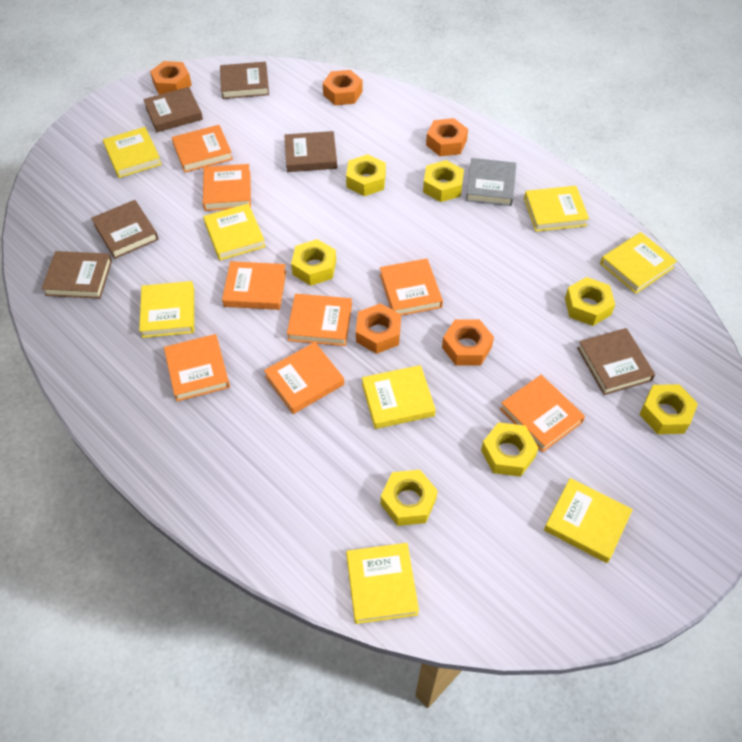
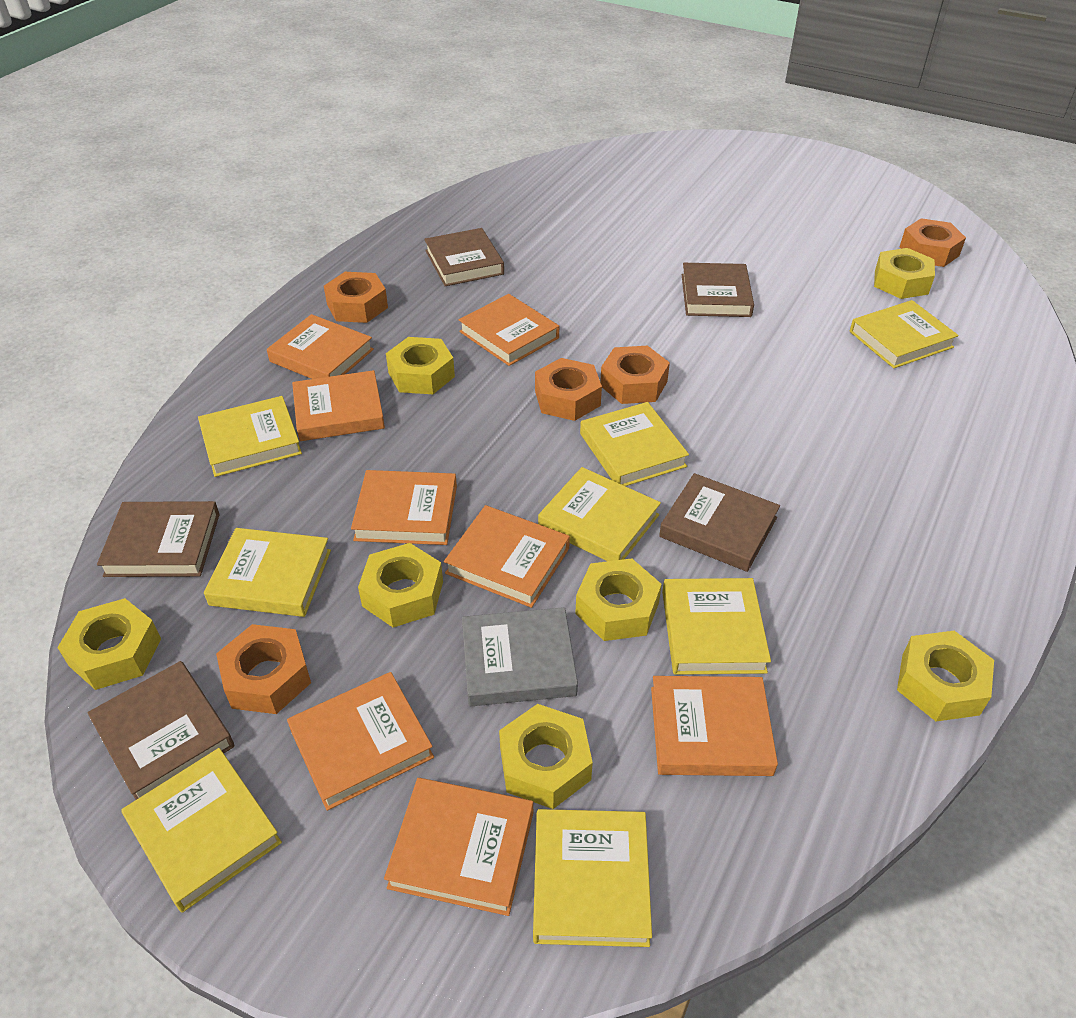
brown book: [41,251,112,299] [91,200,159,259] [143,87,203,132] [220,62,269,99] [284,131,337,172] [577,328,655,395] = 6 -> [87,661,234,800] [97,501,220,577] [424,228,504,286] [659,473,780,572] [682,263,754,317] = 5

